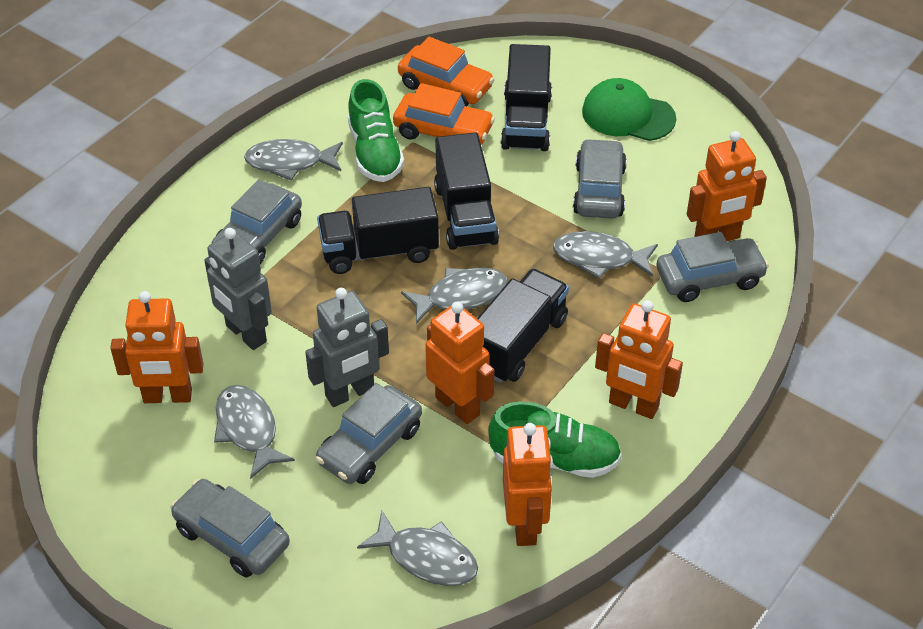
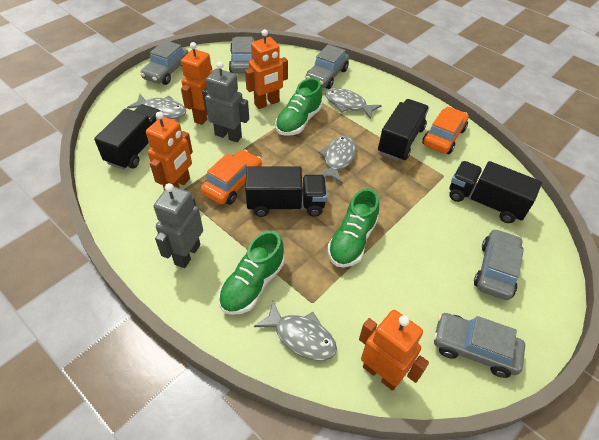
green cap: [582,78,676,141] = 1 -> none = 0
green shoe: [348,79,404,182] [488,402,621,478] = 2 -> [219,231,285,315] [275,78,323,136] [328,188,379,268] = 3
grey fish: [214,385,295,479] [244,139,343,181] [357,511,478,586] [401,268,508,324] [553,231,658,279] = 5 -> [127,94,186,119] [254,301,337,361] [318,136,356,184] [325,88,382,119] = 4
orange robot: [110,291,203,403] [425,302,494,424] [503,423,553,546] [595,300,683,419] [687,131,767,241] = 5 -> [146,111,193,190] [181,42,214,125] [245,29,288,109] [359,310,429,391] = 4

